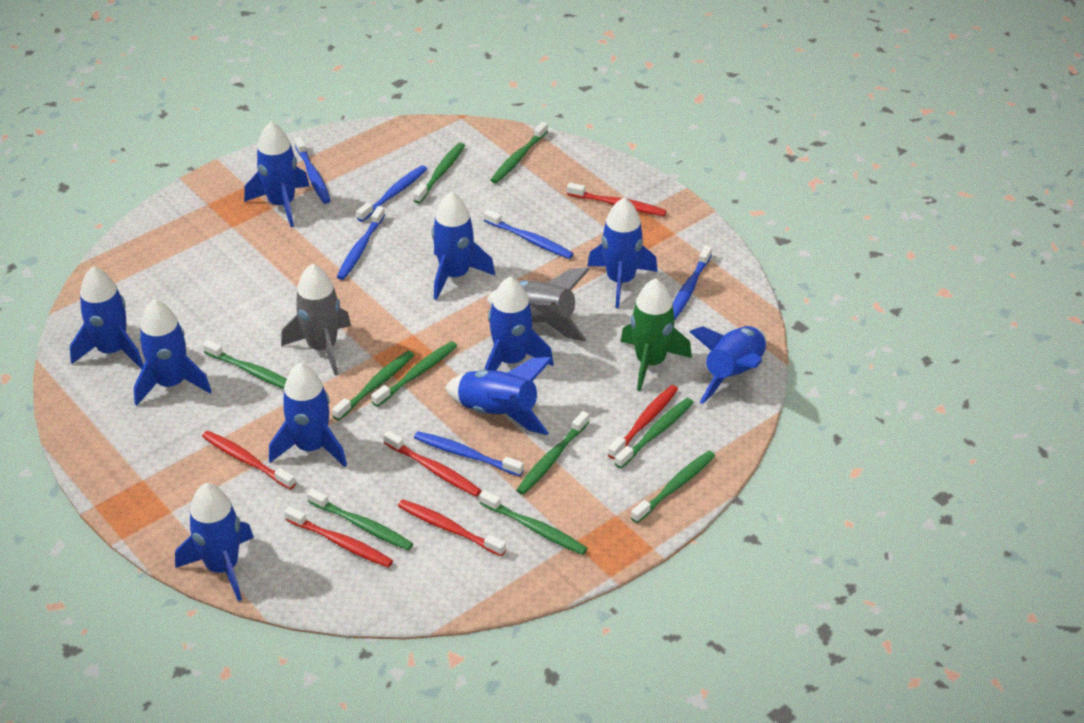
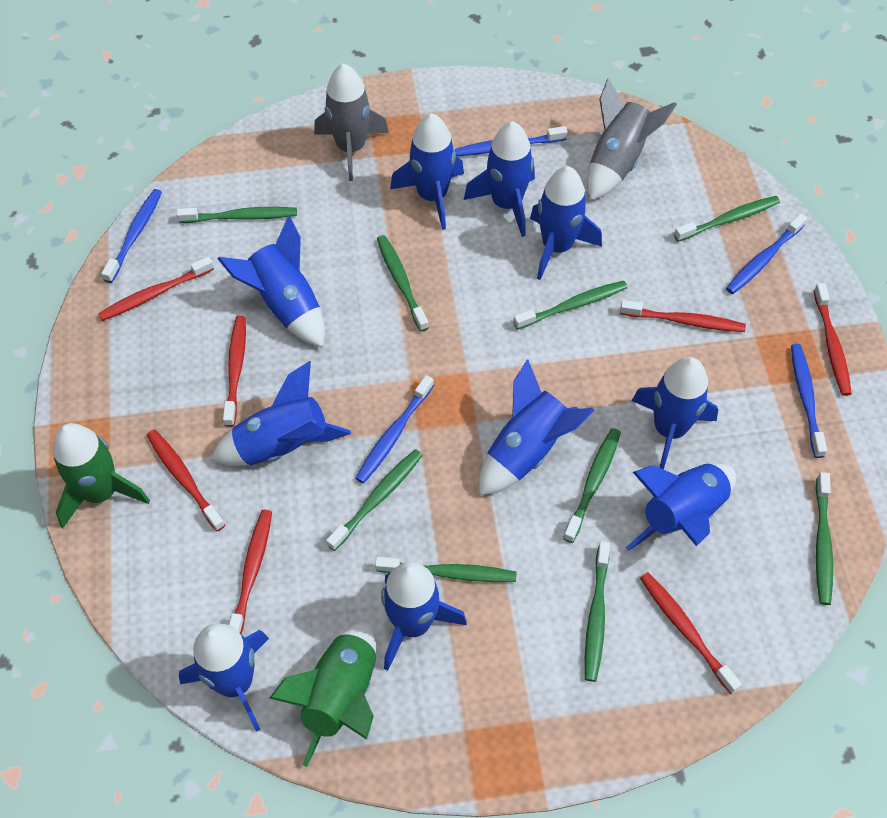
blue toothbrush: [295,137,331,204] [337,206,385,280] [356,165,427,222] [414,431,524,476] [484,209,573,259] [673,245,712,320] = 6 -> [101,189,162,283] [355,375,434,484] [455,126,568,157] [726,214,807,294] [791,344,827,458] = 5
green rocket: [620,278,692,392] = 1 -> [52,423,150,528] [269,622,376,767] = 2
green toothbrush: [203,340,287,389] [307,488,413,551] [332,351,414,420] [371,341,457,407] [413,143,465,204] [479,490,587,555] [490,122,548,183] [517,411,589,495] [614,398,694,469] [631,451,715,523] = 10 -> [176,207,297,223] [326,449,423,551] [375,557,517,582] [377,235,429,332] [513,281,628,330] [563,428,621,543] [585,541,610,682] [674,196,780,242] [816,472,833,605] = 9
red toothbrush: [202,431,296,489] [284,506,393,568] [383,431,482,497] [398,499,506,556] [567,183,666,216] [608,385,678,459] = 6 -> [98,256,214,321] [147,430,225,531] [223,316,246,427] [229,510,272,634] [620,300,746,332] [640,572,742,694] [813,283,852,396] = 7

